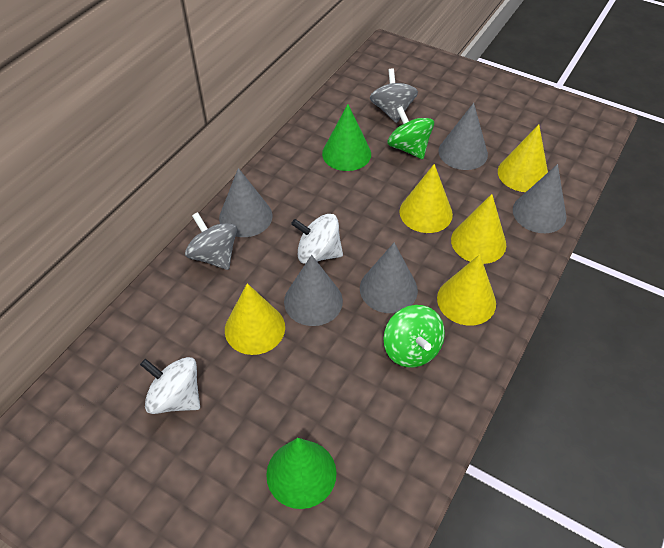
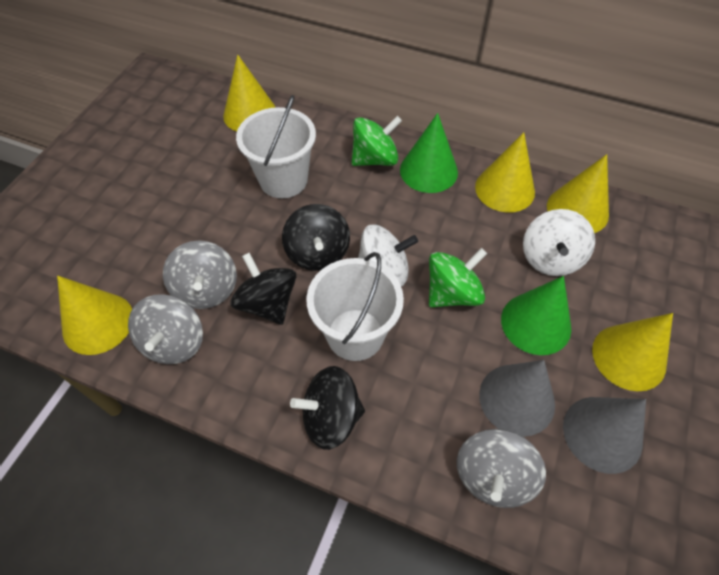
black spinning top: none = 0 -> [230,253,296,325] [282,204,350,271] [290,366,365,450] = 3
grey cone: [219,168,273,237] [284,255,343,326] [360,242,418,313] [439,103,488,170] [513,164,566,233] = 5 -> [479,360,555,437] [563,397,646,474] = 2
grey spinning top: [185,212,237,270] [370,68,418,123] = 2 -> [128,294,203,364] [163,240,237,309] [457,429,546,508] = 3
white bucket: none = 0 -> [236,95,316,198] [306,252,404,361] = 2

